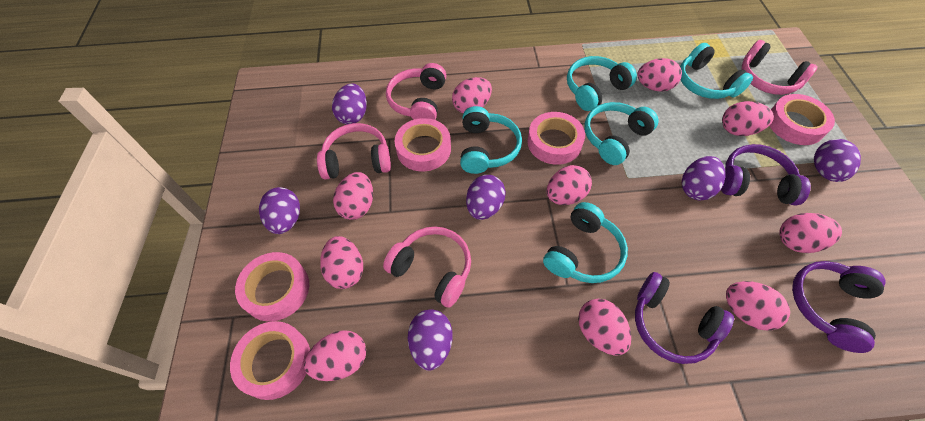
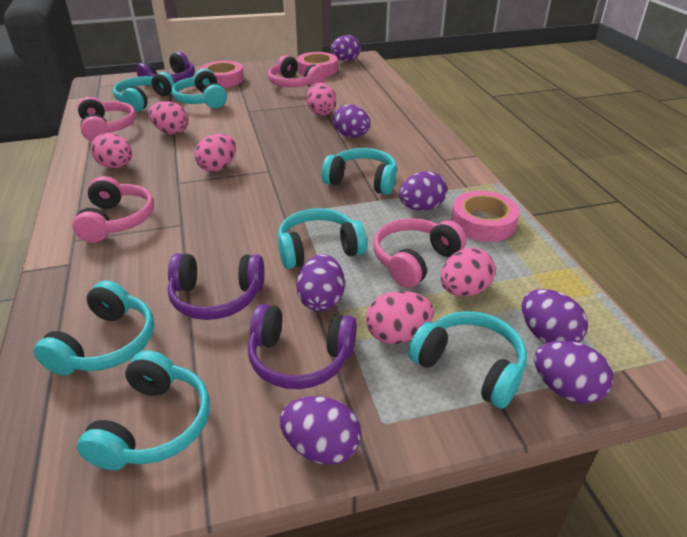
pink egg: [304,330,366,381] [320,236,363,289] [333,172,373,220] [452,77,492,113] [547,165,592,205] [578,299,631,355] [637,58,682,92] [722,101,774,136] [726,281,790,331] [779,213,842,253] = 10 -> [91,133,132,168] [149,101,189,135] [195,134,236,172] [307,83,336,116] [366,291,434,344] [440,248,495,297] = 6
pink tape: [230,321,310,400] [235,252,309,322] [394,118,451,171] [527,112,585,165] [770,94,835,145] = 5 -> [200,61,244,88] [297,52,337,77] [451,191,520,242] = 3
purple egg: [259,187,300,234] [332,84,367,124] [408,309,452,371] [466,175,506,220] [682,156,726,200] [814,139,861,182] = 6 -> [279,396,361,465] [296,255,345,311] [331,35,361,61] [333,104,371,138] [399,171,447,211] [522,289,588,343] [534,341,613,404] = 7
turquoise headphones: [460,106,522,174] [543,202,628,283] [567,56,637,111] [585,102,659,165] [680,43,753,99] = 5 -> [34,280,154,376] [77,350,210,470] [113,72,175,112] [172,69,227,108] [278,208,367,269] [322,148,397,195] [408,311,527,409] = 7

